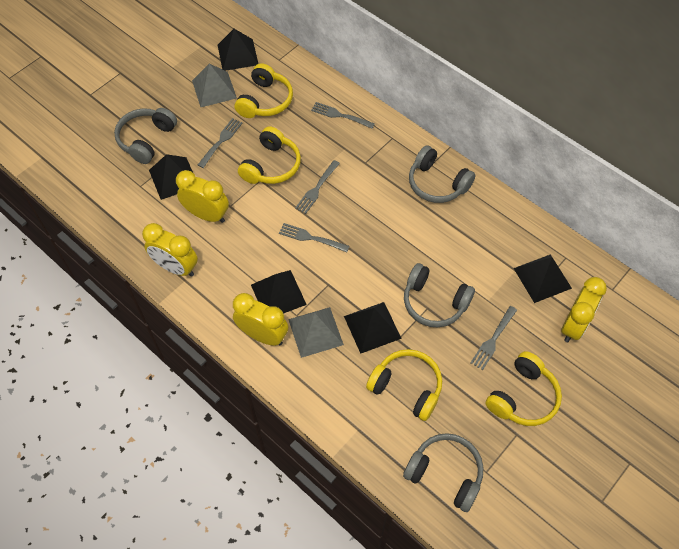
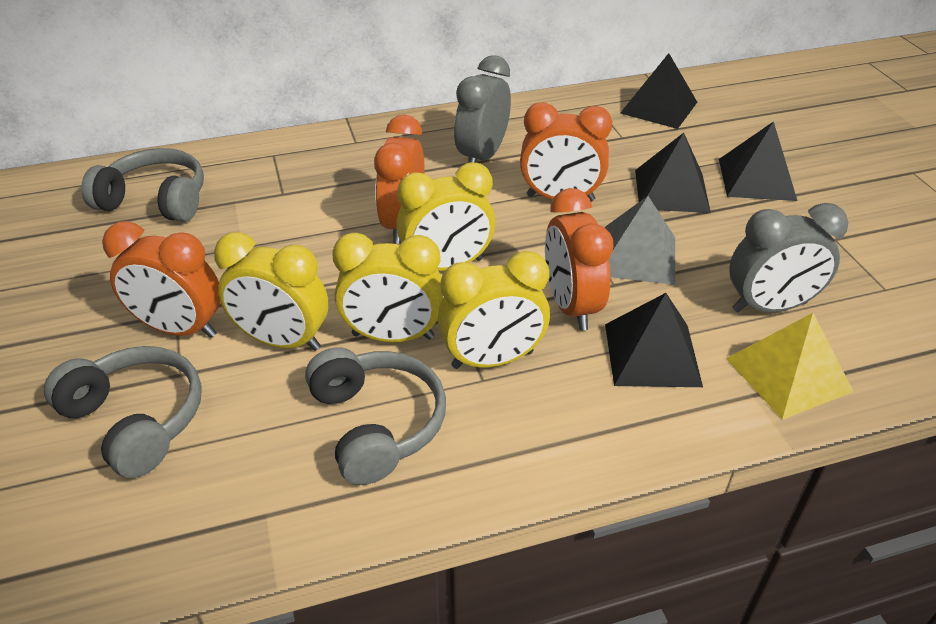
black pyramid: [149,154,193,200] [218,29,258,71] [251,270,307,314] [344,302,402,354] [514,254,572,303] = 5 -> [605,293,703,387] [620,53,697,129] [635,133,711,213] [719,121,798,201] = 4
grey clock: none = 0 -> [454,55,511,163] [730,203,848,312] = 2
grey fork: [198,118,243,168] [279,223,350,252] [295,160,340,214] [311,102,375,129] [471,306,517,370] = 5 -> none = 0
grey headphones: [114,108,177,164] [403,433,483,512] [404,263,475,327] [409,145,475,203] = 4 -> [44,346,202,478] [81,148,204,222] [305,347,446,485] = 3
grey pyramid: [192,64,237,107] [288,307,344,358] = 2 -> [605,196,675,285] = 1
orange clock: none = 0 -> [102,221,220,338] [374,115,424,244] [520,102,612,202] [545,188,613,331] = 4
yellow headphones: [235,63,293,118] [238,126,301,184] [366,349,442,421] [485,351,562,426] = 4 -> none = 0
yellow pyramid: none = 0 -> [726,313,854,420] = 1

